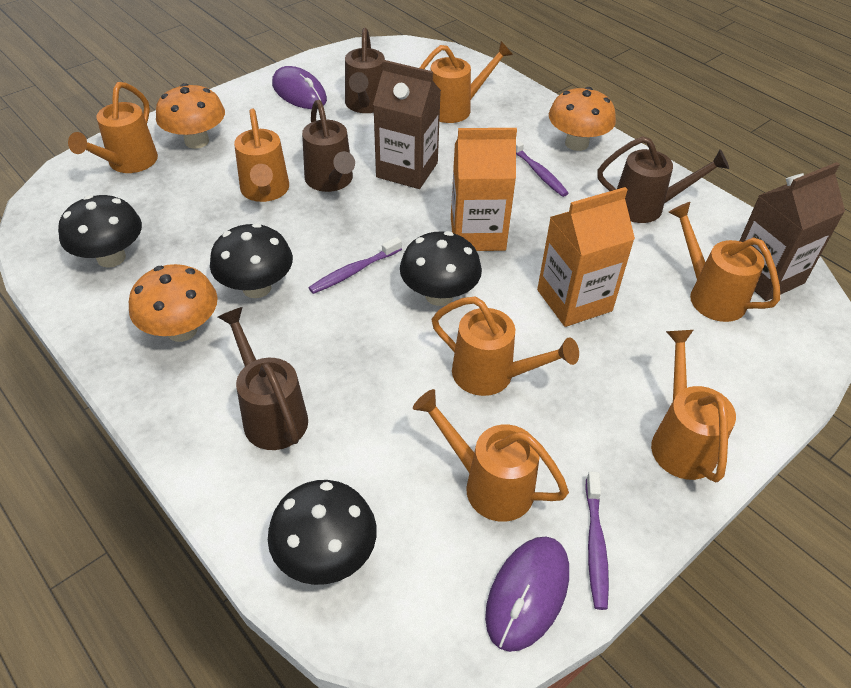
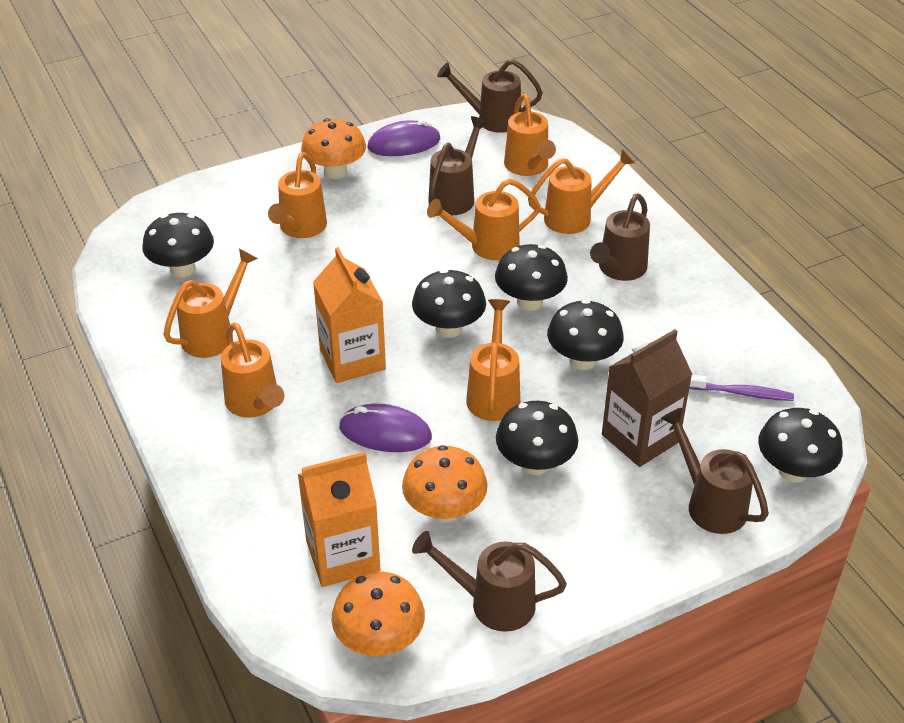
black mushroom: [58,195,142,268] [210,223,293,298] [268,480,377,585] [400,231,482,306] = 4 -> [142,213,214,278] [412,269,486,338] [495,244,568,311] [496,401,578,475] [547,300,624,370] [758,408,843,482] = 6
brown carton: [373,60,441,189] [740,162,845,301] = 2 -> [602,329,692,467] = 1
brown watering can: [218,307,308,450] [302,100,355,192] [345,28,385,113] [597,136,729,223] = 4 -> [412,531,567,632] [428,116,488,215] [437,59,543,133] [590,194,650,281] [661,408,769,534] = 5
purple toothbrush: [309,237,402,294] [516,137,568,197] [585,471,609,610] = 3 -> [689,374,794,401] = 1

